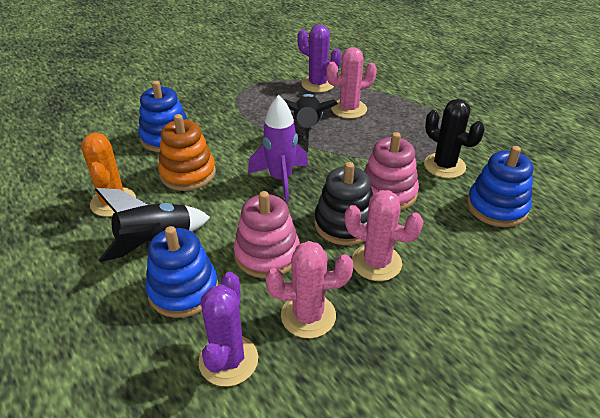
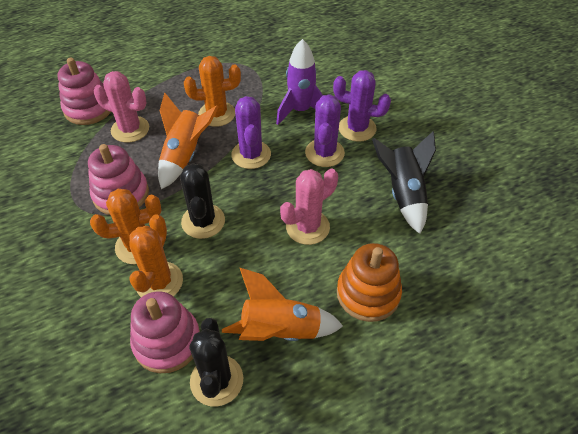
black cactus: [424,99,485,178] = 1 -> [180,163,225,239] [189,318,243,407] = 2
black rocket: [95,188,210,262] [282,94,338,152] = 2 -> [372,131,436,234] = 1
black stacking toy: [314,162,373,245] = 1 -> none = 0
blue stacking toy: [138,81,188,152] [145,226,219,318] [467,146,533,227] = 3 -> none = 0
orange cactus: [81,133,136,217] = 1 -> [90,189,161,265] [129,214,183,297] [184,56,241,127] = 3
orange rocket: none = 0 -> [158,93,219,189] [222,268,343,341] = 2
pink cactus: [266,241,354,338] [326,47,377,119] [345,190,424,281] = 3 -> [94,71,149,143] [280,169,338,245] = 2
pink stacking toy: [234,191,300,278] [364,132,419,211] = 2 -> [57,58,111,125] [88,144,149,215] [130,291,200,373] = 3
purple cactus: [198,272,258,386] [297,25,341,93] = 2 -> [231,96,271,169] [305,94,345,167] [333,70,391,142] = 3

